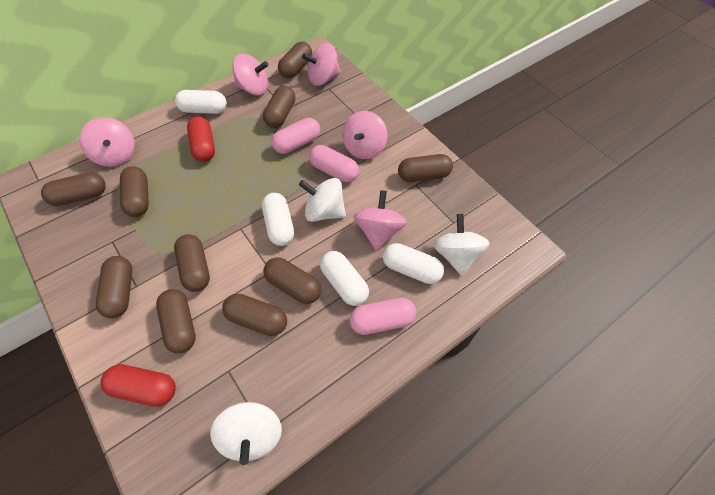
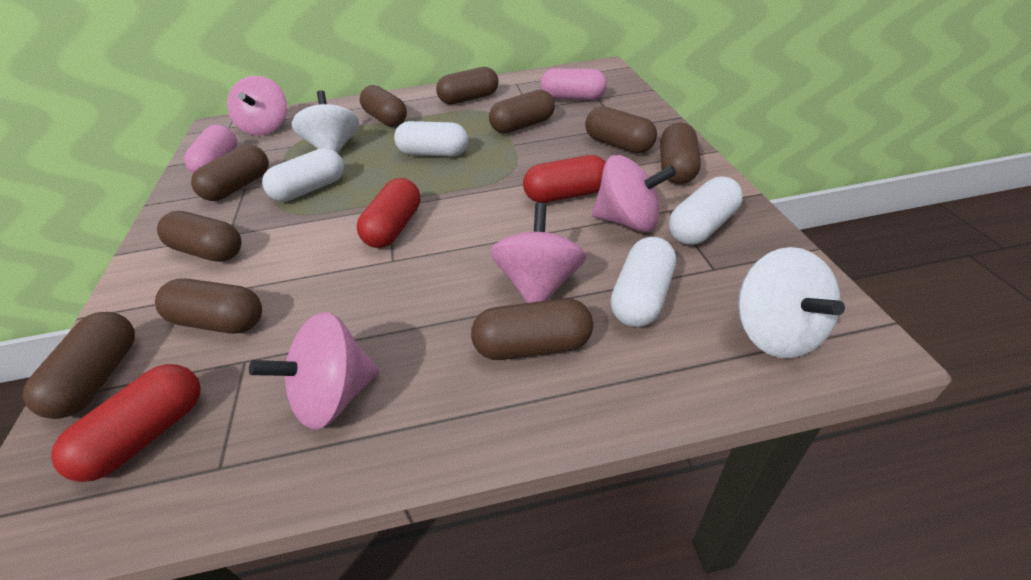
pink capsule: [271,118,320,154] [309,145,359,182] [350,298,417,335] = 3 -> [184,125,237,173] [541,68,607,100] = 2
pink spinning top: [79,117,135,167] [232,54,268,95] [302,43,341,86] [342,111,387,159] [354,190,407,251] = 5 -> [227,76,287,135] [249,312,380,429] [490,203,587,303] [592,155,676,232] = 4
red capsule: [100,364,176,407] [187,116,215,162] = 2 -> [51,364,201,482] [357,178,421,248] [523,155,606,203] = 3
white spinning top: [210,402,282,465] [299,178,346,222] [433,214,490,276] = 3 -> [292,90,359,153] [738,247,845,359] = 2

